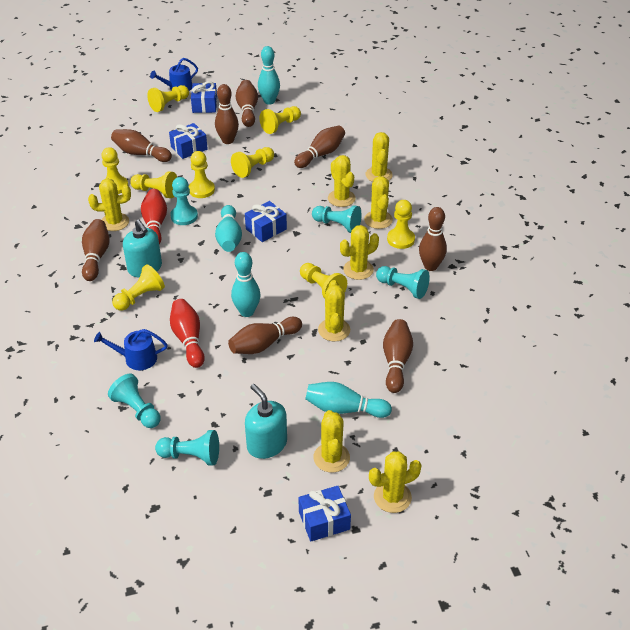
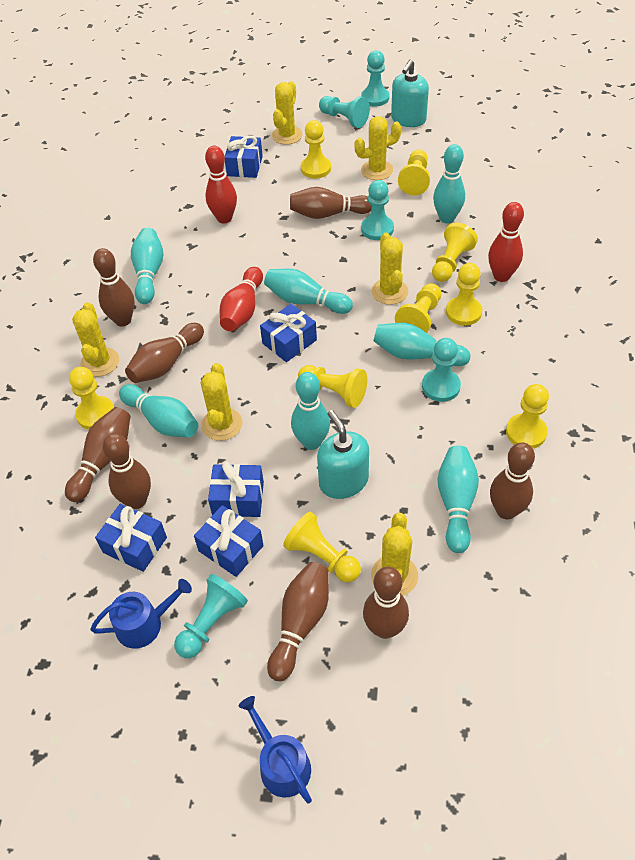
blue gift: [169,123,208,159] [191,81,217,113] [245,201,287,242] [298,486,351,541] = 4 -> [95,504,167,572] [194,505,264,577] [208,462,264,517] [225,135,263,178] [260,304,317,362] = 5
red bowling pin: [141,189,167,244] [170,299,205,368] = 2 -> [205,146,237,223] [220,267,263,331] [488,202,524,282] = 3
turquoise bowling pin: [215,205,242,252] [231,252,261,317] [258,46,280,105] [305,382,392,418] = 4 -> [119,384,198,438] [131,228,164,304] [264,269,353,314] [291,372,330,450] [373,323,470,366] [433,144,465,223] [438,445,479,553] = 7
yellow cactus: [88,179,131,231] [313,410,350,472] [318,280,350,342] [328,155,356,207] [340,225,379,280] [364,176,393,229] [366,132,393,182] [369,451,422,513] = 8 -> [72,302,119,377] [201,363,243,441] [272,81,303,145] [354,116,402,180] [371,233,408,305] [371,513,418,596] = 6

